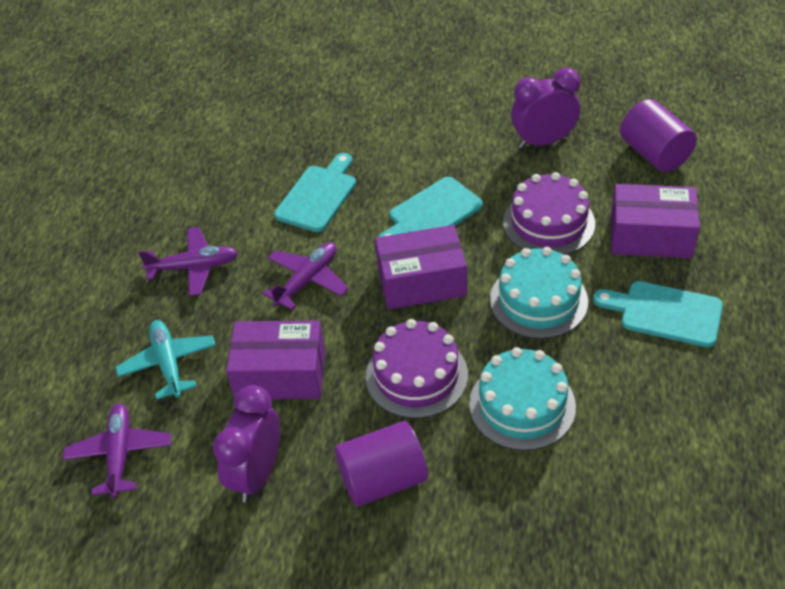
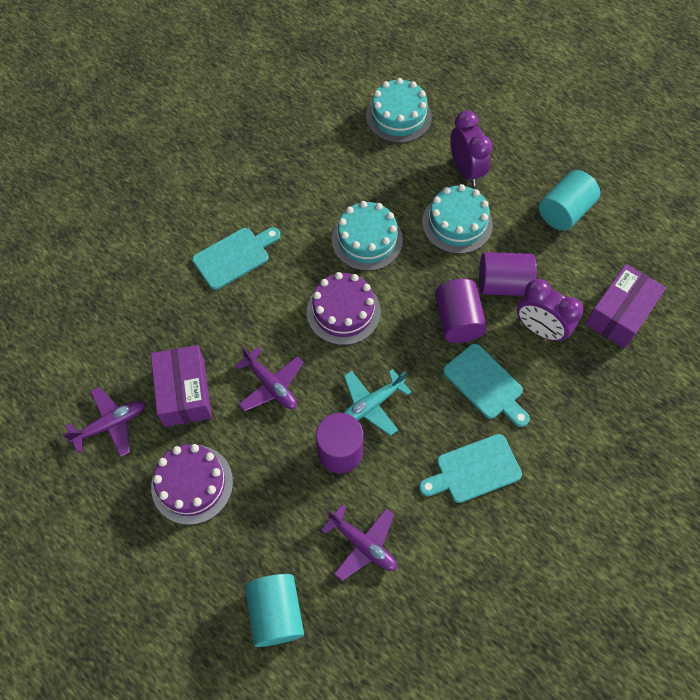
purple box: [226,320,325,399] [375,225,467,309] [611,184,700,258] = 3 -> [151,345,212,427] [585,264,666,349] = 2
purple cylinder: [335,421,428,507] [620,99,697,172] = 2 -> [316,413,364,473] [435,278,487,343] [479,252,537,296] = 3
turquoise cake: [469,347,576,451] [490,247,588,339] = 2 -> [332,201,403,271] [366,78,432,143] [422,184,493,254] = 3
turquoise cylinder: none = 0 -> [245,574,304,647] [539,170,600,231] = 2

